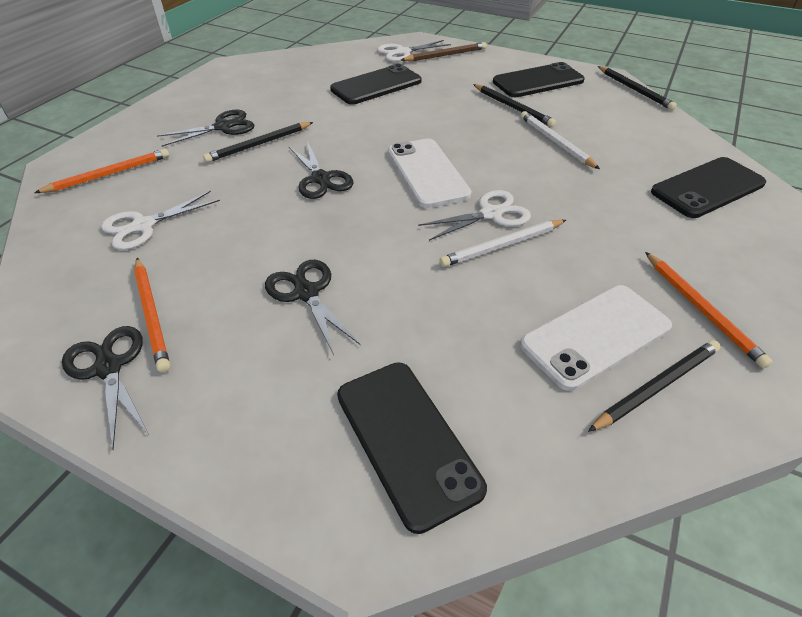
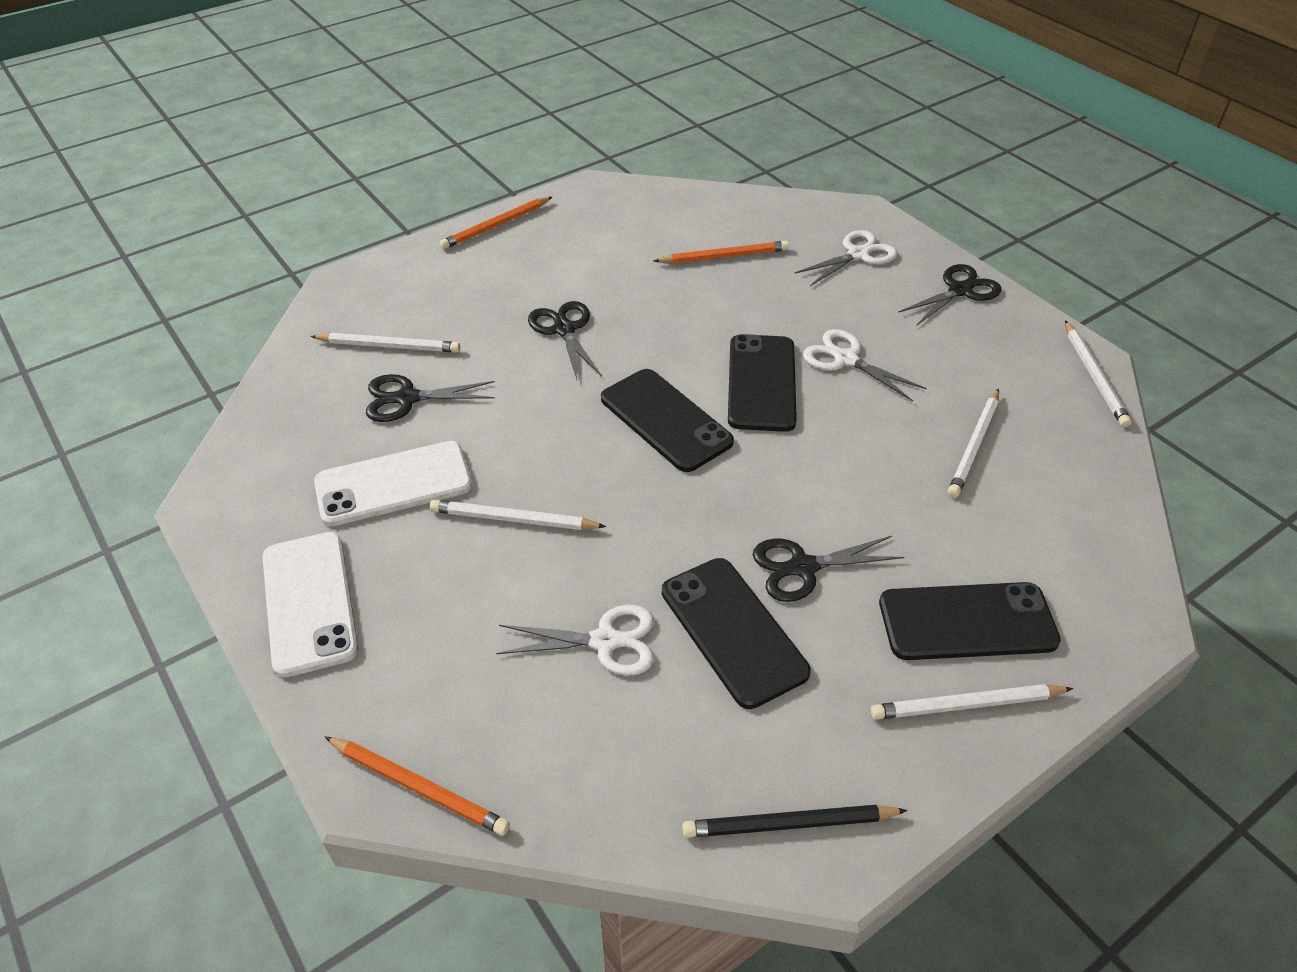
black pencil: [203,122,313,163] [473,84,556,127] [588,340,721,432] [598,66,677,110] = 4 -> [682,805,907,838] = 1
brown pencil: [401,42,487,61] = 1 -> none = 0
white pencil: [439,220,566,267] [520,111,600,169] = 2 -> [310,333,460,353] [430,500,606,530] [871,684,1073,720] [948,389,999,498] [1065,321,1132,427] = 5

